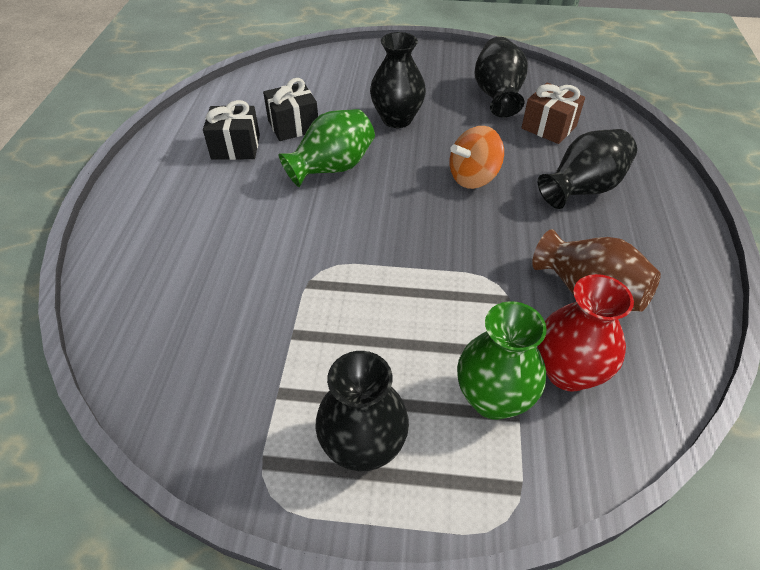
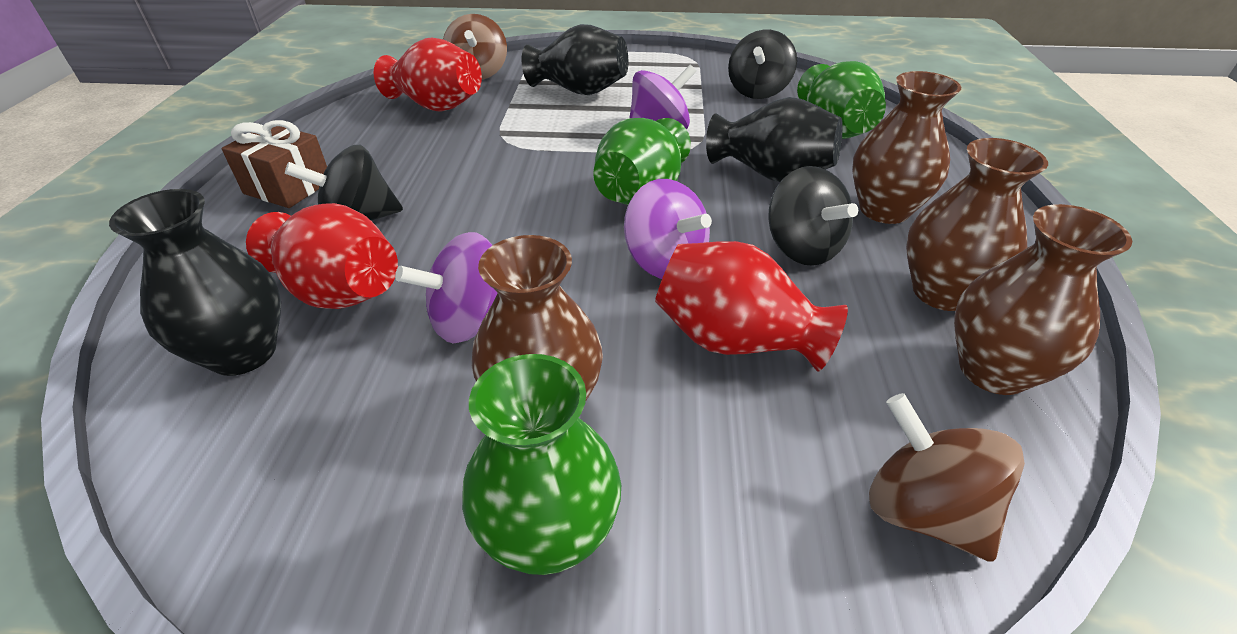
black gift: [203,100,260,160] [263,78,318,141] = 2 -> none = 0
black spinning top: none = 0 -> [285,145,403,221] [728,30,797,99] [768,166,858,266] = 3
black vase: [315,351,409,471] [370,32,426,128] [475,37,528,117] [538,129,637,209] = 4 -> [109,189,281,376] [522,24,628,95] [706,97,843,182] = 3
brown spinning top: none = 0 -> [443,14,507,80] [869,393,1025,562] = 2
brown vase: [532,229,661,312] = 1 -> [472,235,603,402] [852,71,961,224] [906,138,1048,311] [954,204,1132,395] = 4
green vase: [279,109,375,187] [457,301,547,420] = 2 -> [462,354,621,575] [593,118,691,205] [797,61,886,139] = 3
orange spinning top: [450,126,504,189] = 1 -> none = 0
purple spinning top: none = 0 -> [395,232,498,343] [624,179,712,279] [630,65,696,129] = 3
red vase: [537,274,634,392] = 1 -> [246,203,398,309] [374,38,482,112] [655,241,848,372] = 3

